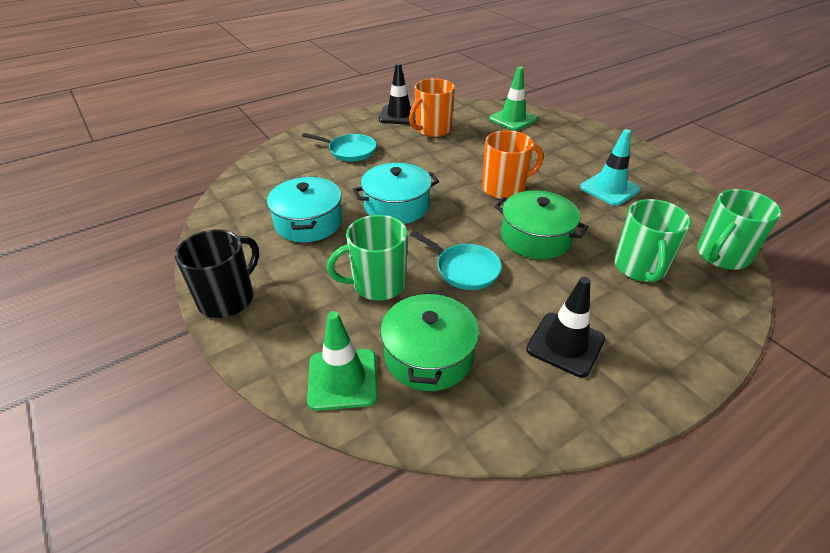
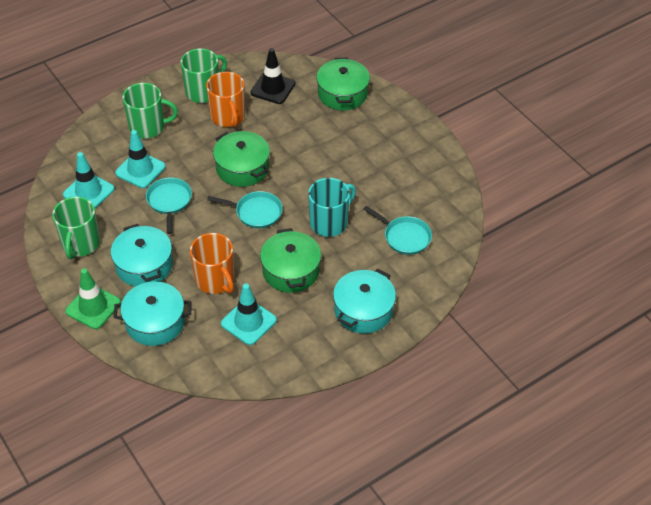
black mug: [175,229,259,318] = 1 -> none = 0
black traffic cone: [379,63,416,125] [526,277,605,378] = 2 -> [251,48,296,104] = 1
green pot: [380,291,479,391] [494,190,589,259] = 2 -> [213,131,270,187] [260,228,321,293] [316,58,370,110] = 3
green traffic cone: [307,311,378,411] [489,67,537,131] = 2 -> [65,268,121,329] = 1
turquoise mug: none = 0 -> [308,178,356,237] = 1
turquoise pan: [302,133,376,161] [410,231,502,290] = 2 -> [146,178,192,234] [207,191,282,228] [363,206,432,255] = 3
turquoise pot: [267,177,343,242] [353,163,439,224] = 2 -> [111,224,173,287] [114,281,192,346] [333,269,396,334] = 3
turquoise traffic cone: [580,129,640,206] = 1 -> [63,152,114,208] [115,130,166,188] [221,284,277,345] = 3

